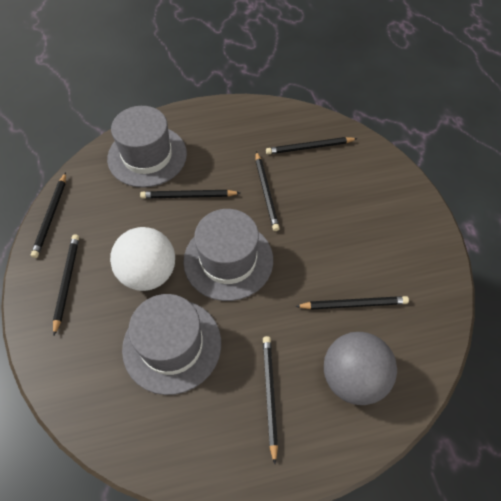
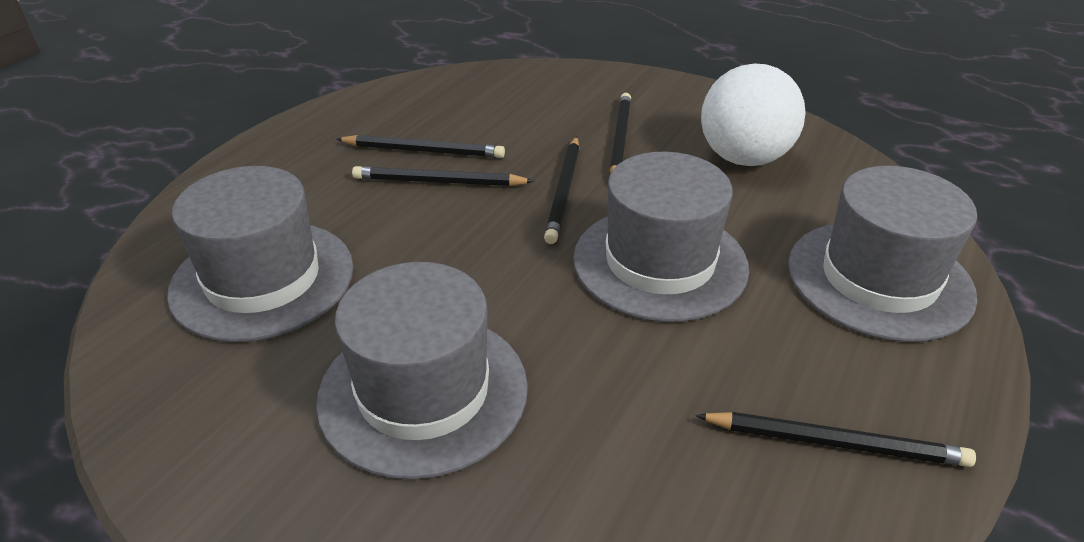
black pencil: [31,172,66,258] [53,234,79,335] [140,190,240,199] [256,151,280,231] [263,336,278,464] [266,137,358,154] [295,296,409,310] = 7 -> [336,135,505,158] [352,166,534,186] [544,136,580,244] [610,93,631,174] [695,412,976,467] = 5
grey ball: [324,332,397,405] = 1 -> none = 0
grey hat: [107,106,187,188] [122,294,221,395] [183,209,273,301] = 3 -> [167,166,353,342] [316,262,528,480] [573,152,749,322] [788,166,977,342] = 4

